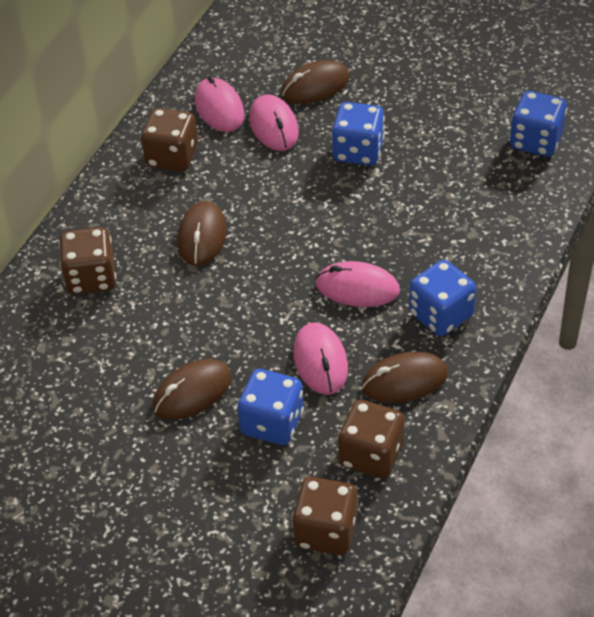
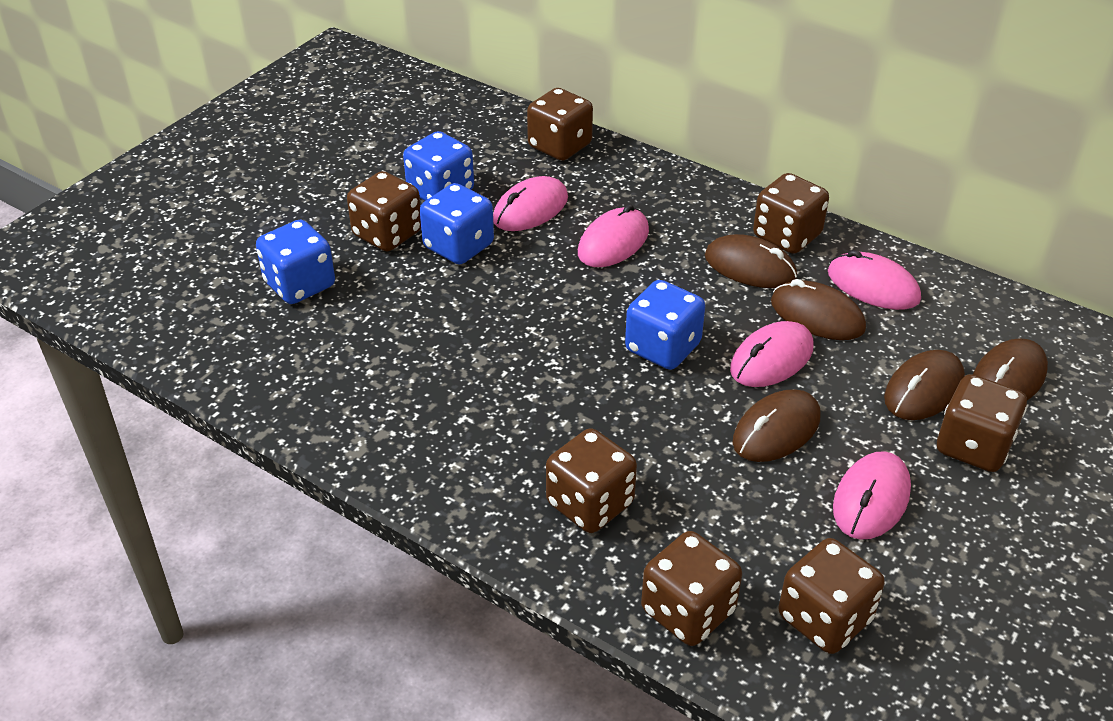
brown dice: [59,227,116,294] [141,108,198,172] [292,477,358,555] [338,400,405,479] = 4 -> [347,171,421,251] [527,88,593,161] [546,428,637,533] [641,531,742,646] [753,173,829,254] [779,538,885,654] [937,374,1027,472] = 7
brown mouse: [153,359,231,420] [177,201,227,266] [281,60,349,104] [362,351,448,403] = 4 -> [705,234,797,288] [733,389,820,462] [771,279,866,340] [884,350,965,420] [973,338,1048,400] = 5
pink mouse: [195,76,245,132] [249,94,299,151] [293,323,348,395] [315,261,400,307] = 4 -> [493,176,568,231] [578,204,649,267] [730,321,814,387] [828,250,921,310] [833,451,911,540] = 5

